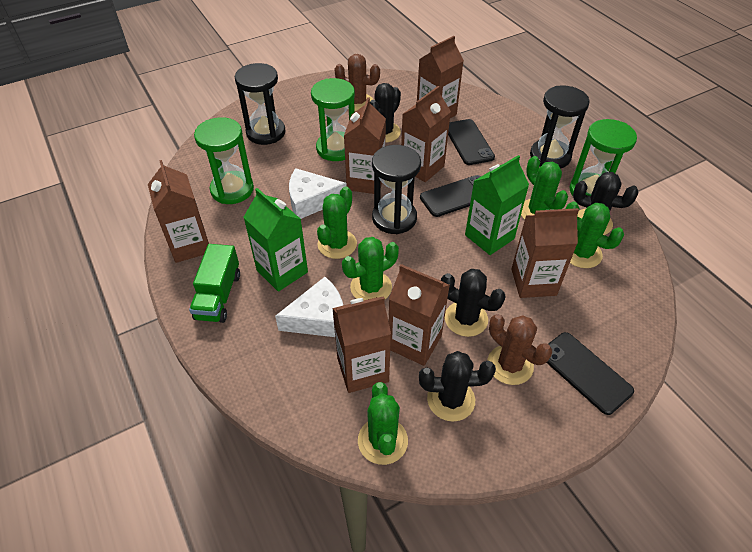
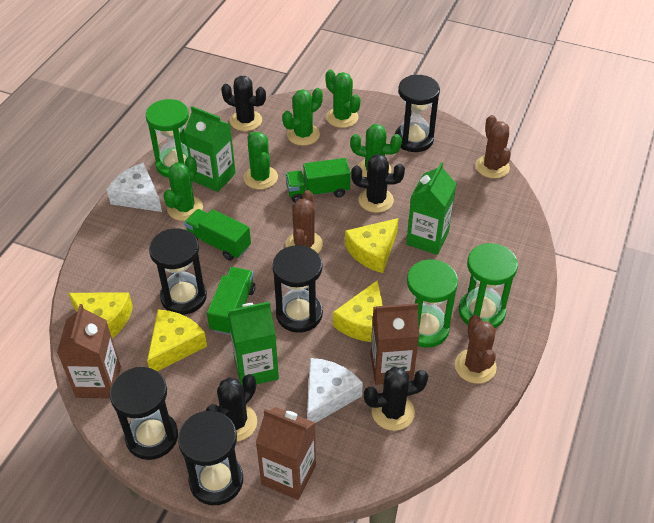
black hourglass: [235,63,286,145] [372,145,421,234] [530,86,590,169] = 3 -> [110,367,178,460] [149,228,207,315] [178,411,243,505] [272,245,323,333] [395,75,440,152] = 5
black phone: [420,175,481,217] [448,119,495,165] [546,332,634,415] = 3 -> none = 0
brown cactus: [335,54,380,112] [487,314,552,385] = 2 -> [286,190,323,253] [455,315,497,384] [475,115,511,179] = 3
brown carton: [148,160,209,263] [332,296,391,393] [344,97,386,194] [389,264,450,366] [401,86,451,182] [417,36,464,118] [511,208,579,298] = 7 -> [57,304,121,399] [256,407,316,500] [370,303,419,385] = 3
green carton: [244,188,308,292] [465,155,529,255] = 2 -> [184,106,236,192] [227,301,279,386] [406,162,456,255] = 3
green truck: [189,244,240,323] = 1 -> [184,209,251,261] [207,267,255,335] [285,158,351,203] = 3
yellow cheese: none = 0 -> [68,293,133,338] [147,310,207,371] [333,280,383,342] [345,218,399,273] = 4

